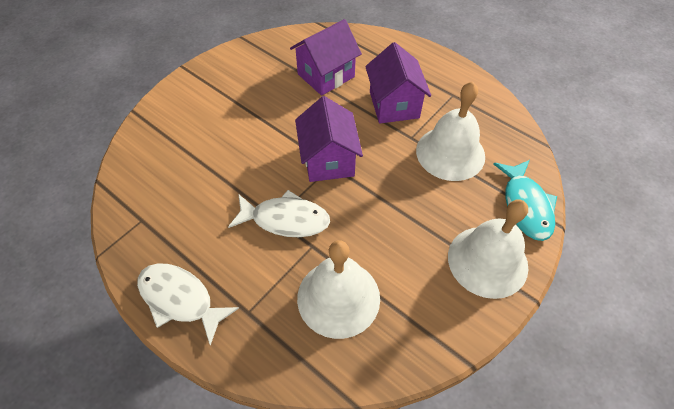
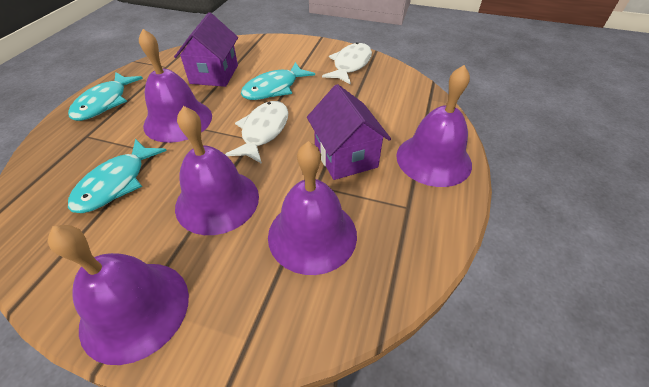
purple bell: none = 0 -> [47,225,189,365] [139,29,212,143] [175,106,259,235] [268,141,357,275] [396,65,472,187] = 5
purple house: [290,19,362,96] [295,96,363,182] [365,42,431,124] = 3 -> [174,12,238,87] [307,84,391,180] = 2
turquoise fish: [494,160,557,241] = 1 -> [68,72,143,121] [68,139,167,213] [241,62,315,100] = 3
white bell: [297,240,380,339] [416,81,485,181] [448,200,528,299] = 3 -> none = 0

